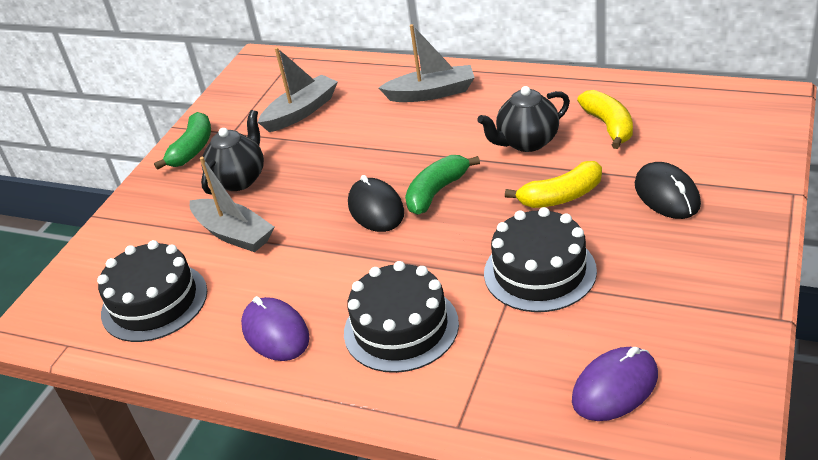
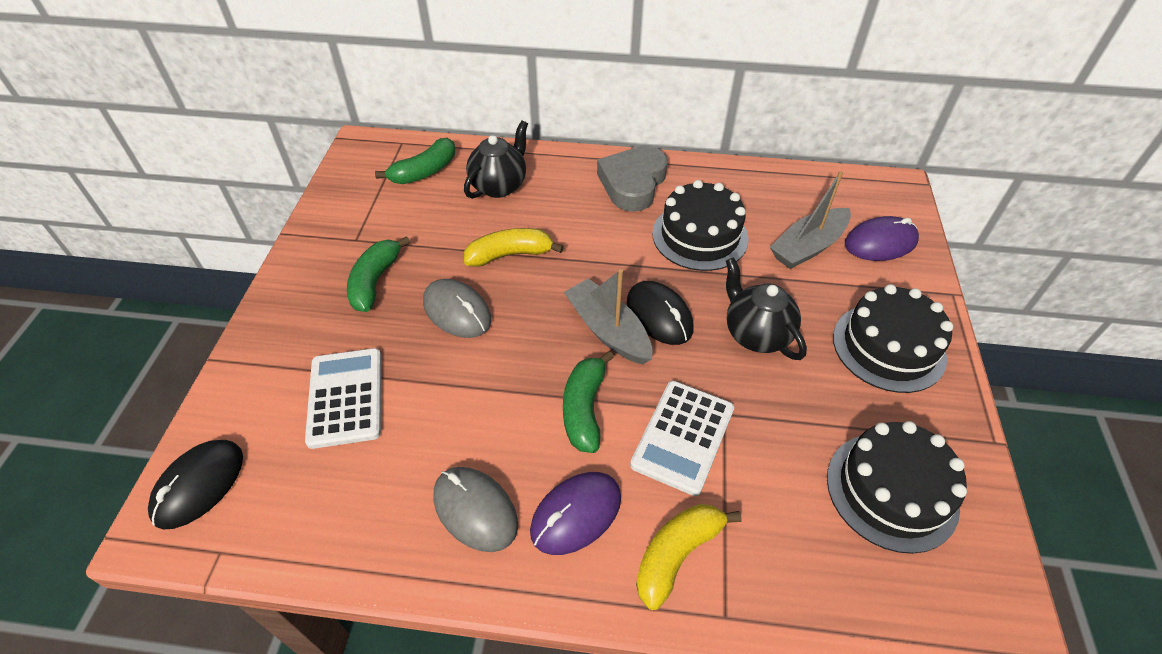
green banana: [154,112,211,170] [405,155,480,215] = 2 -> [347,236,410,312] [375,138,455,184] [563,351,614,453] = 3
grey boat: [190,157,274,252] [258,47,338,132] [379,24,475,102] = 3 -> [564,269,652,365] [770,171,851,269] = 2
grey heart: none = 0 -> [597,146,668,212] = 1
grey mouse: none = 0 -> [423,279,491,338] [433,467,518,552] = 2
white calculator: none = 0 -> [305,348,381,449] [630,381,734,496] = 2

